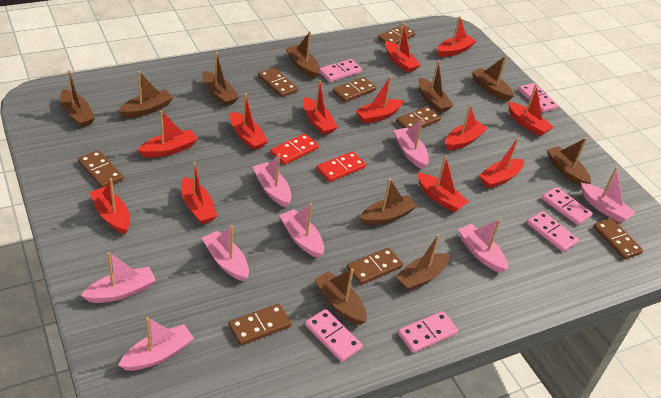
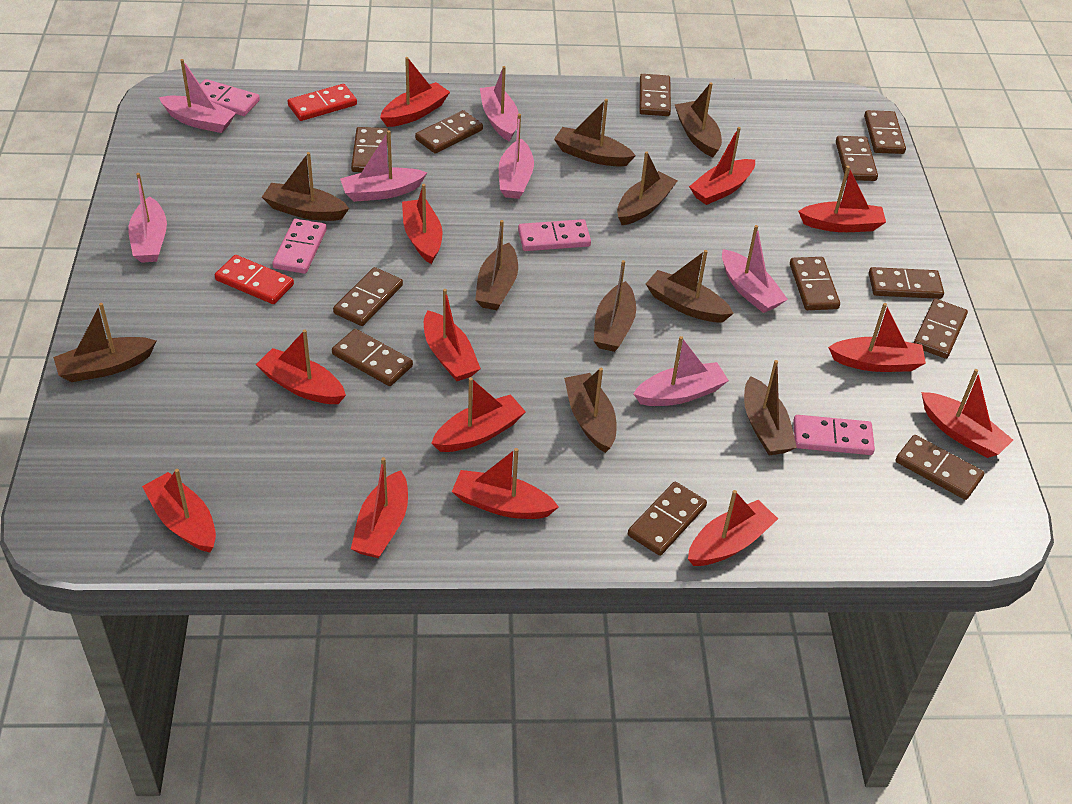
brown domino: [78,150,123,188] [228,304,291,346] [258,67,298,97] [333,77,376,102] [347,247,403,285] [378,24,416,44] [396,106,441,129] [593,218,643,260] = 8 -> [332,329,413,386] [333,267,403,326] [351,127,388,172] [415,110,483,153] [628,482,707,556] [639,74,671,116] [790,257,840,310] [836,136,878,181] [864,110,906,154] [869,267,944,299] [896,435,984,500] [914,299,968,359] = 12
pink boat: [80,252,156,303] [118,317,194,371] [202,225,249,282] [253,154,291,208] [279,203,324,258] [394,118,429,169] [458,219,508,273] [581,167,635,223] = 8 -> [129,173,167,263] [159,59,236,133] [340,130,427,202] [480,66,519,142] [499,114,534,199] [633,336,729,406] [722,225,788,313] = 7
pink domino: [305,309,363,362] [320,59,362,82] [398,311,458,353] [519,83,558,112] [527,211,579,252] [542,187,593,225] = 6 -> [200,79,260,116] [272,219,327,274] [518,219,591,251] [793,415,875,455] = 4
red boat: [90,178,130,235] [138,110,198,158] [181,162,217,224] [230,93,268,150] [303,80,338,135] [355,76,404,124] [385,23,421,73] [417,156,469,212] [437,16,476,57] [445,105,487,150] [479,138,524,189] [508,84,554,136] = 12 -> [142,469,216,552] [256,329,346,404] [351,457,408,558] [380,57,450,127] [402,184,442,264] [424,289,481,381] [431,377,526,452] [452,448,559,519] [688,490,778,566] [689,127,755,205] [798,166,886,232] [828,303,926,372] [921,369,1013,458] = 13

